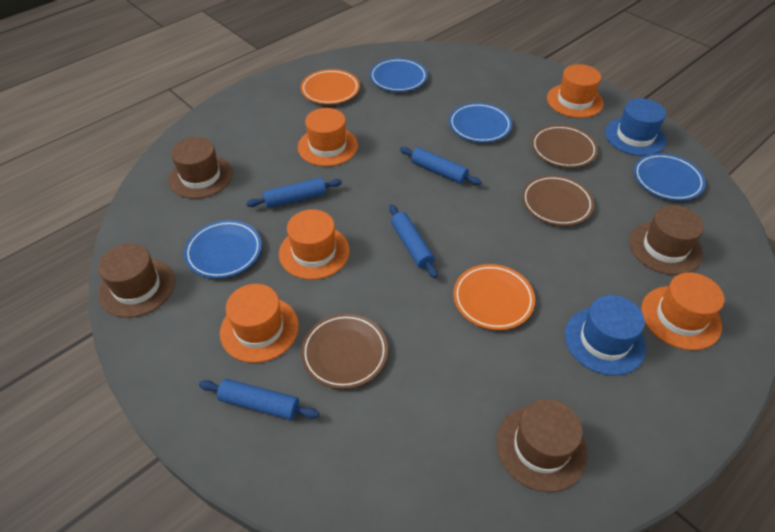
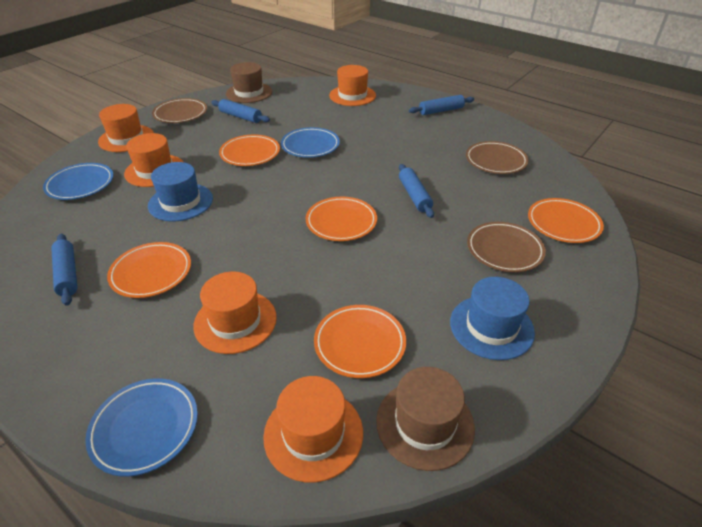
blue plate: [184,220,262,278] [370,58,427,92] [449,103,512,142] [634,153,706,201] = 4 -> [43,163,113,200] [85,378,198,477] [281,127,340,158] = 3
brown hat: [98,243,175,318] [168,137,233,199] [497,399,588,492] [629,205,704,275] = 4 -> [226,62,272,103] [376,367,475,471] = 2
orange plate: [301,69,360,104] [453,264,535,330] = 2 -> [107,242,191,298] [219,134,280,166] [306,197,377,241] [314,305,406,378] [528,198,604,243] = 5

